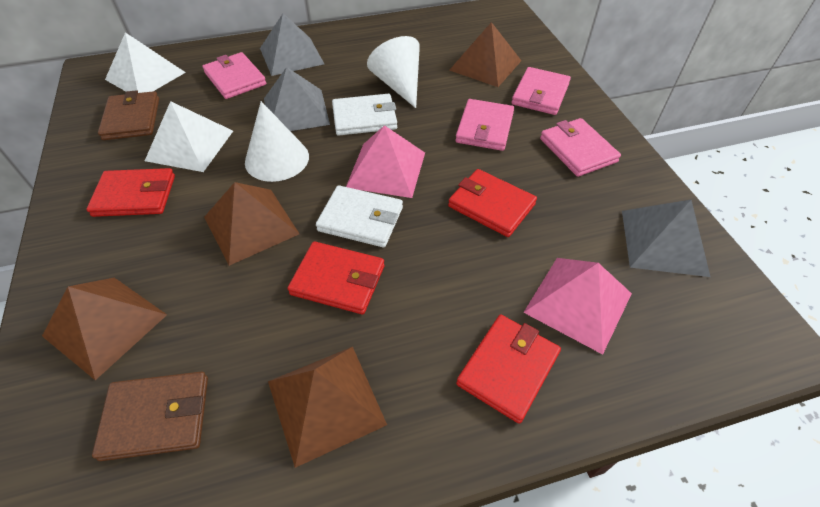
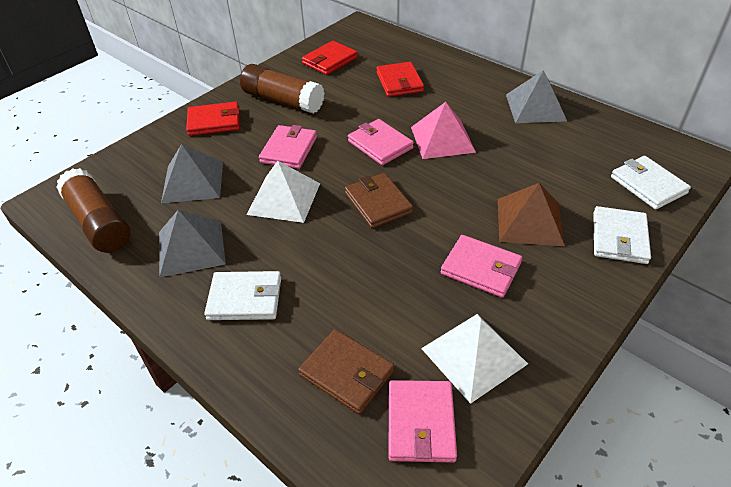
brown glue stick: none = 0 -> [56,168,130,253] [240,64,325,114] = 2
brown pyramid: [42,278,167,380] [204,182,299,266] [268,347,387,468] [450,22,522,87] = 4 -> [498,183,565,246] = 1
pink pyramid: [346,125,425,198] [523,258,632,354] = 2 -> [411,102,476,159] = 1
red wallet: [87,168,175,217] [288,241,385,314] [448,169,537,237] [456,315,561,424] = 4 -> [186,102,240,136] [302,41,358,75] [376,62,424,97] = 3
white cone: [245,101,309,182] [367,36,420,108] = 2 -> none = 0
white wallet: [316,185,403,247] [332,94,397,136] = 2 -> [204,271,281,320] [593,206,651,264] [611,156,691,209] = 3

